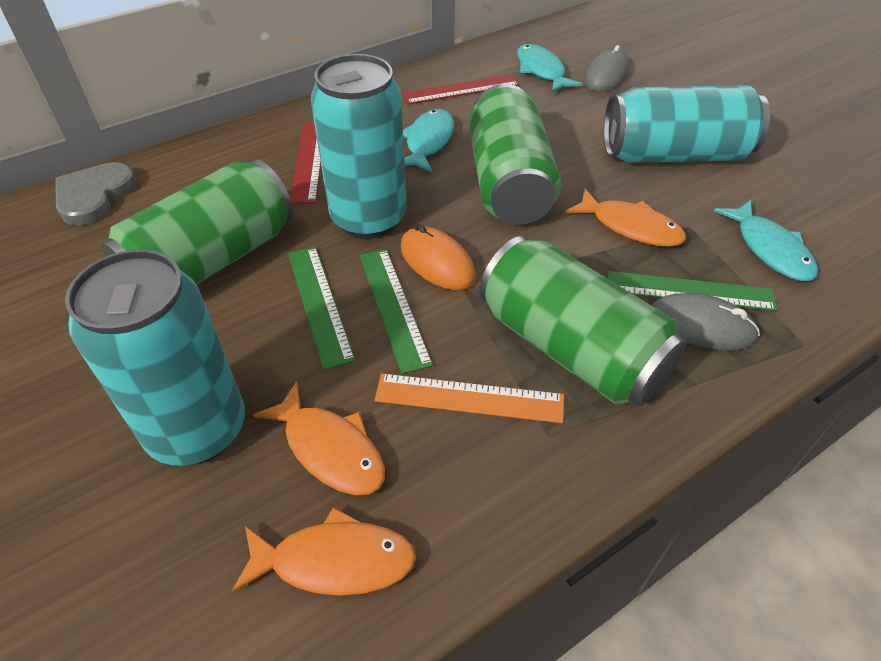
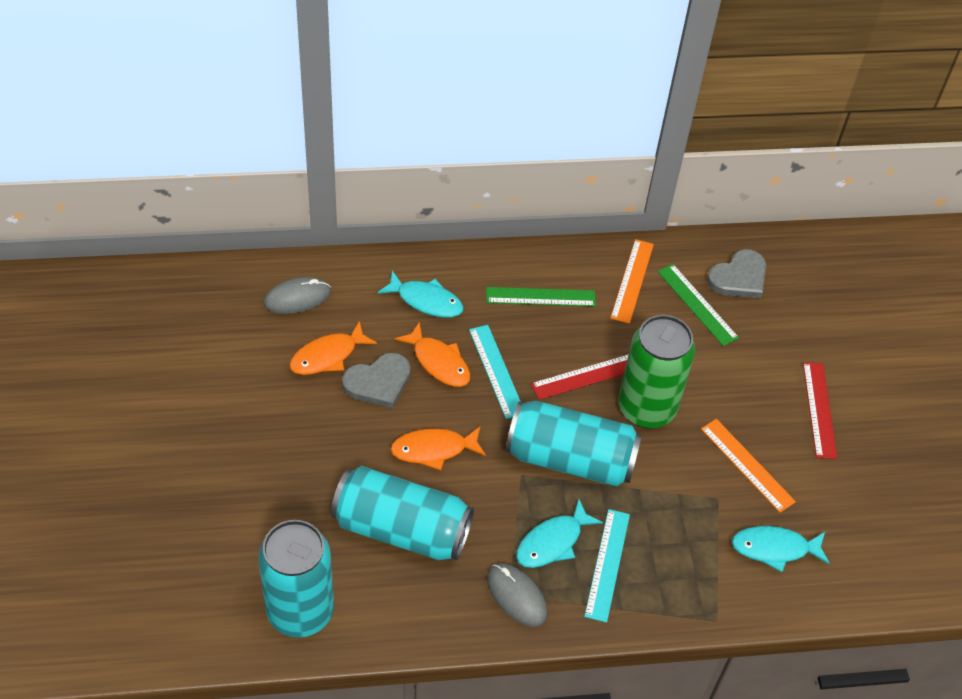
green can: [101,159,293,285] [469,84,561,225] [479,236,686,407] = 3 -> [618,315,695,429] = 1
green ruler: [288,247,355,370] [359,249,433,374] [608,271,778,311] = 3 -> [486,287,596,307] [658,264,739,346] = 2
grey heart: [55,162,136,226] = 1 -> [342,353,411,408] [707,249,766,298] = 2
orange mouse: [401,224,476,290] = 1 -> none = 0
orange ruler: [375,374,564,423] = 1 -> [610,239,654,324] [701,419,796,513] = 2
turquoise ruler: none = 0 -> [469,325,521,419] [584,509,630,623] = 2

